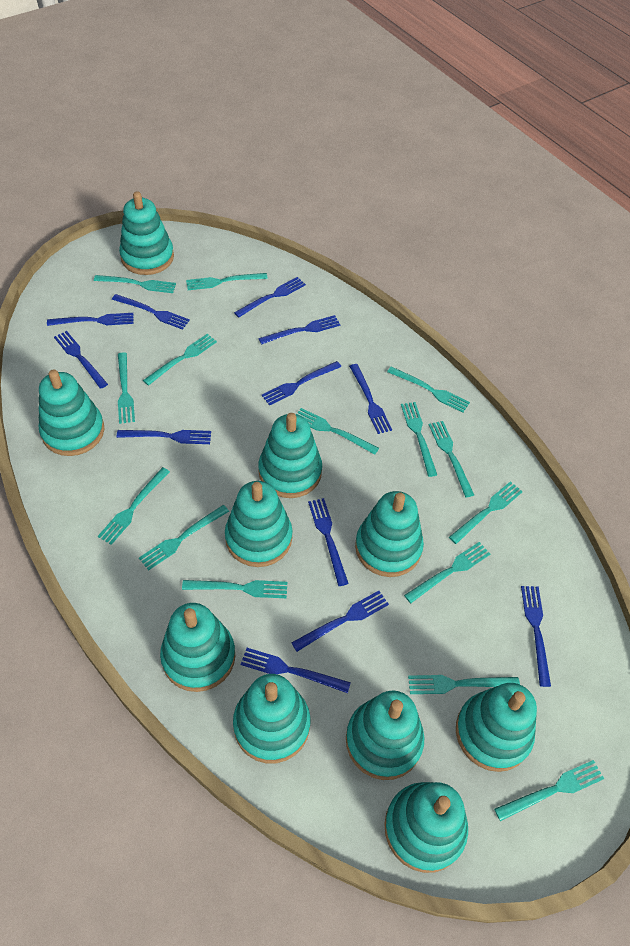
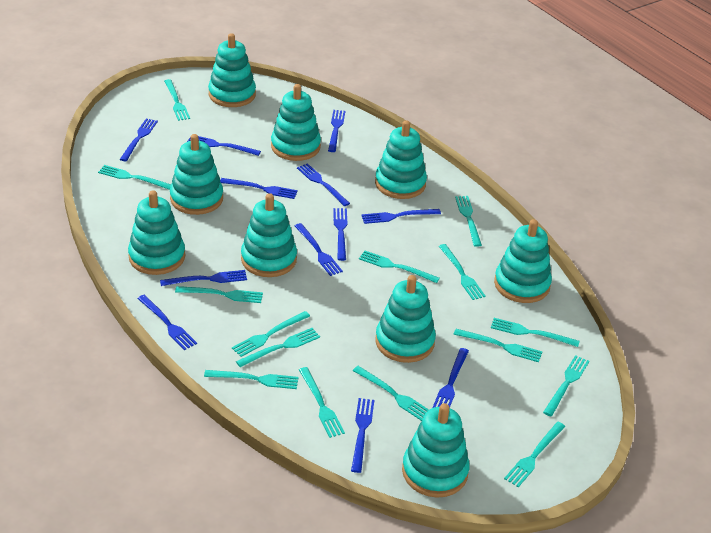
turquoise stacking toy: [39,369,104,456] [119,191,174,275] [160,603,235,692] [225,481,292,567] [233,674,310,763] [258,413,322,498] [346,691,424,780] [355,491,424,577] [384,782,468,873] [456,683,537,772] = 10 -> [128,190,185,275] [170,134,223,215] [208,33,256,107] [241,193,297,277] [271,84,321,161] [375,120,427,199] [375,275,436,363] [402,403,470,498] [494,219,552,303] = 9

